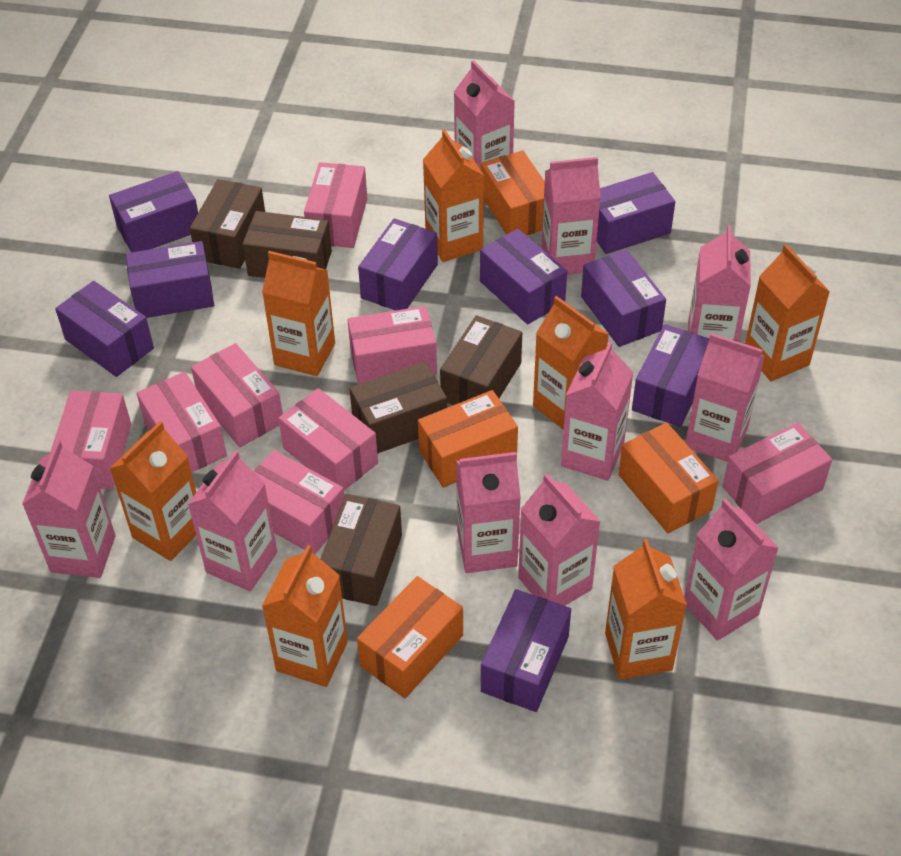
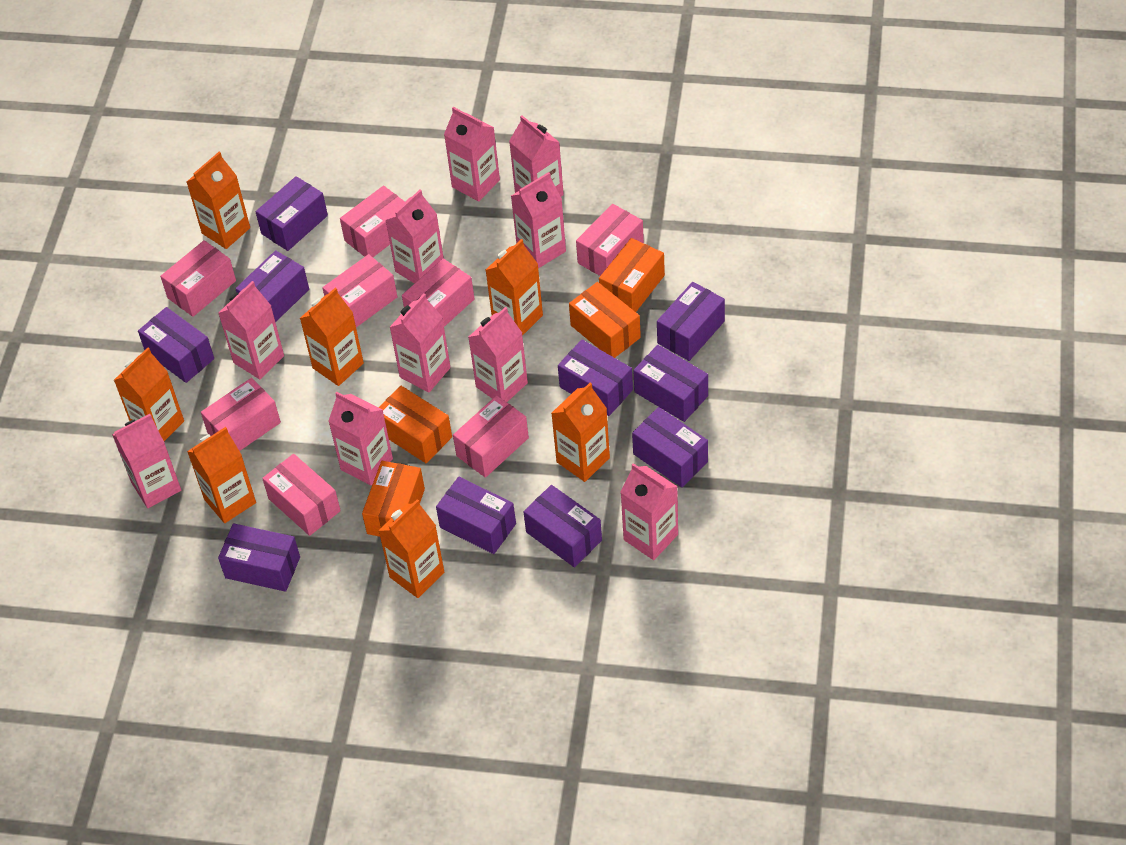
brown box: [190,179,265,269] [243,211,332,278] [321,494,402,606] [349,361,447,454] [440,315,522,405] = 5 -> none = 0
purple box: [55,281,154,377] [109,171,198,252] [126,241,214,318] [358,218,438,311] [480,229,567,324] [481,589,571,712] [581,249,666,347] [596,172,675,254] [632,324,709,427] = 9 -> [138,307,214,383] [218,523,300,592] [235,250,309,322] [256,176,328,251] [436,477,516,554] [524,485,602,567] [558,340,633,416] [632,407,708,487] [633,345,708,422] [657,282,725,361] = 10

